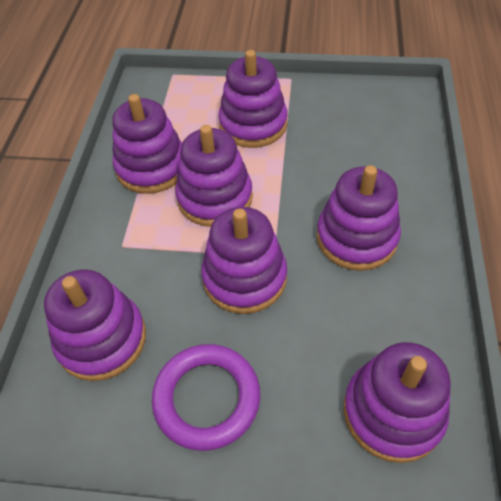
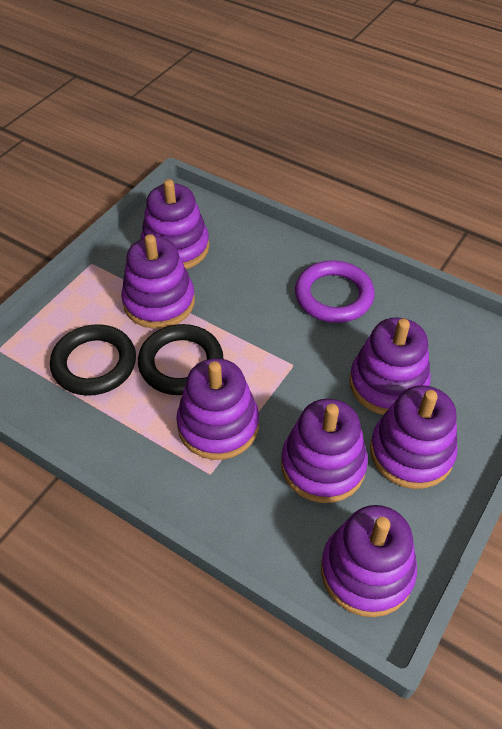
black ring: none = 0 -> [50,324,136,396] [138,324,223,395] = 2

